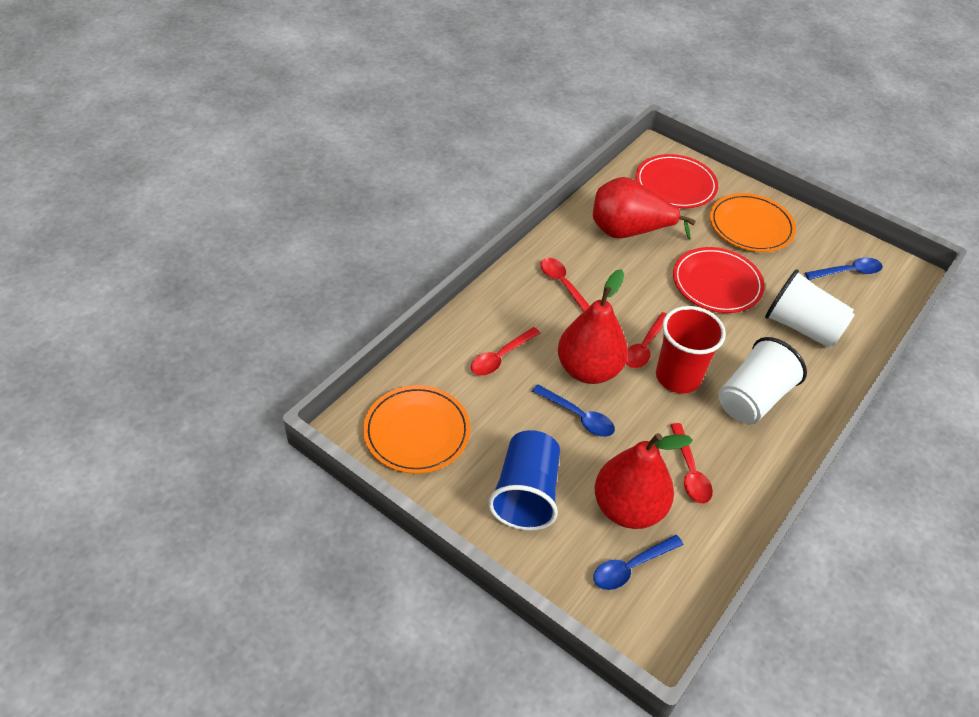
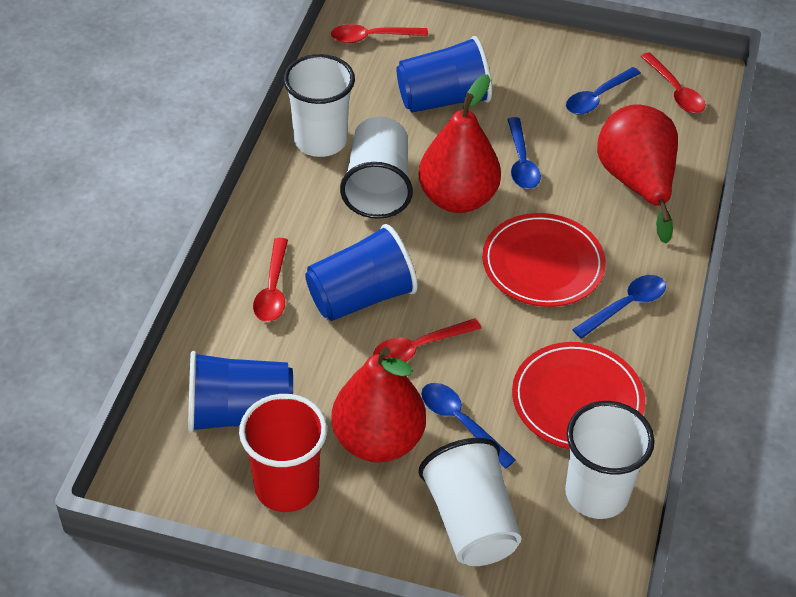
blue cup: [488,430,560,531] = 1 -> [188,351,293,433] [305,224,418,321] [396,36,492,112] = 3
blue spoon: [532,384,615,437] [593,535,684,590] [805,257,883,280] = 3 -> [421,383,516,469] [507,117,541,189] [566,67,641,115] [572,275,666,339] = 4
orange plate: [363,385,471,474] [710,193,796,252] = 2 -> none = 0
white cup: [719,337,807,424] [765,270,855,348] = 2 -> [283,54,355,157] [340,117,413,219] [419,438,521,566] [565,401,655,519] = 4

